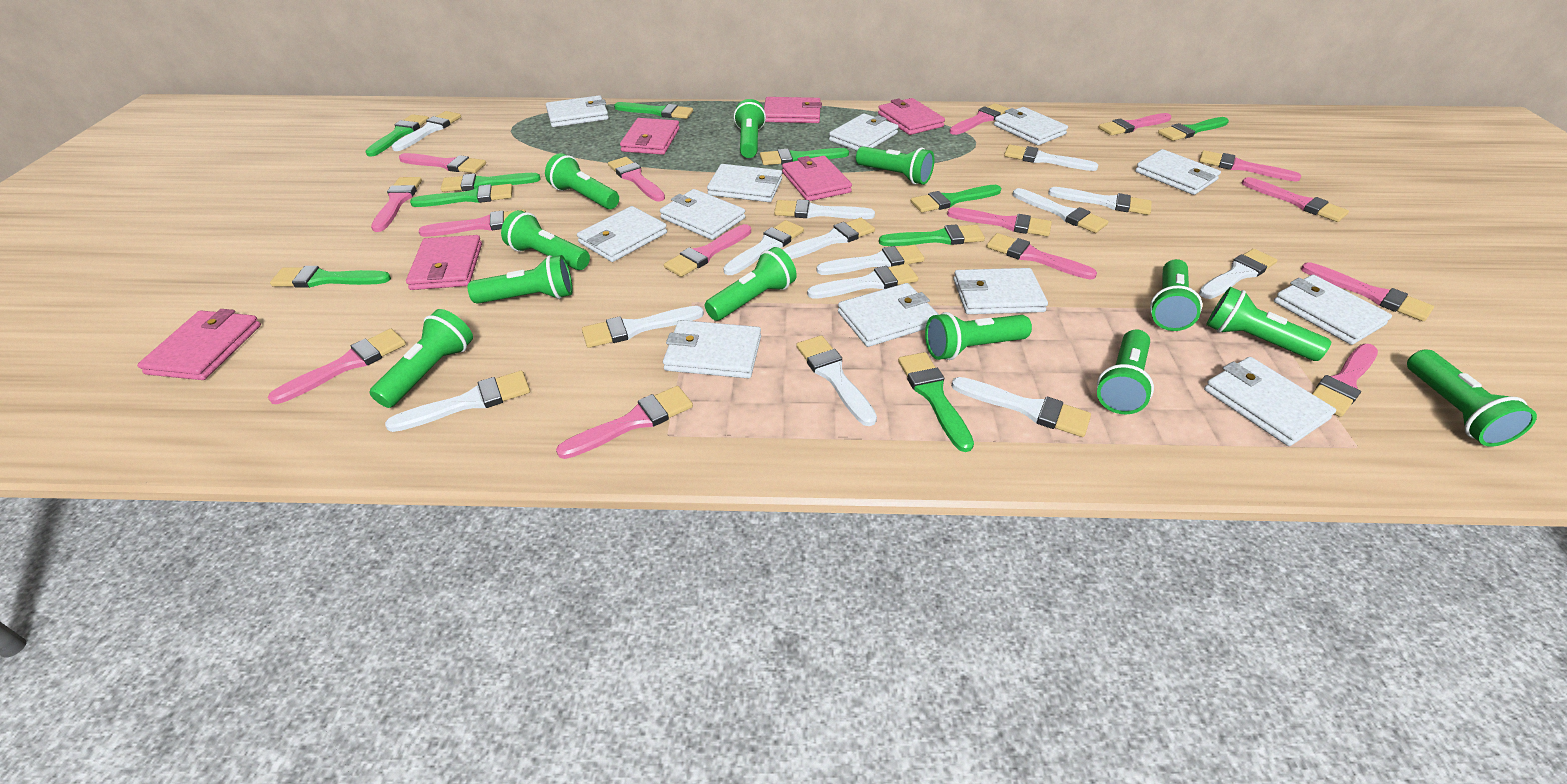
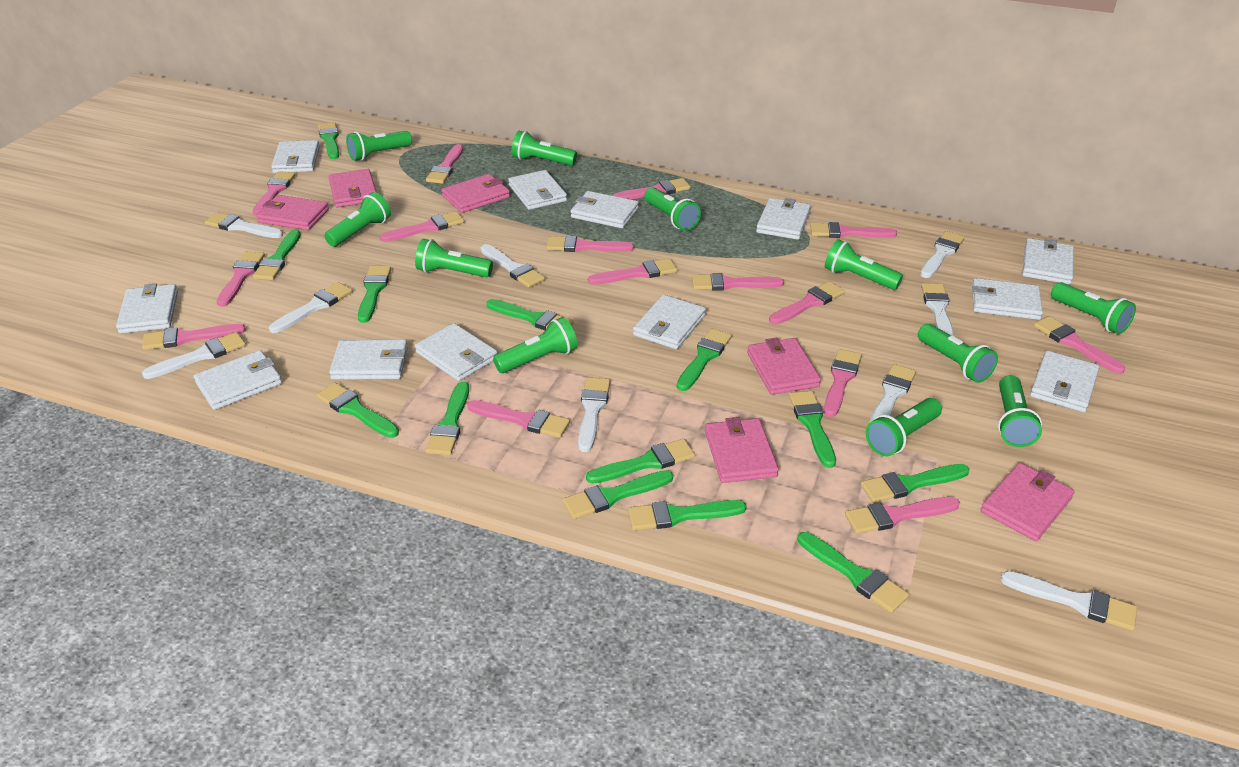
green brush: [270,266,391,288] [365,114,429,157] [410,184,513,207] [441,173,540,192] [614,102,693,119] [760,148,849,165] [879,225,985,246] [898,352,974,452] [911,185,1001,212] [1158,117,1229,141] = 10 -> [253,230,301,280] [316,383,399,438] [318,122,339,159] [358,266,391,323] [425,382,469,455] [486,299,574,330] [563,470,673,519] [586,439,695,484] [628,500,747,530] [677,329,732,391] [789,391,836,468] [798,532,909,613] [861,464,969,503] = 13
green flashlight: [369,309,473,408] [468,255,573,304] [501,210,590,270] [545,153,619,209] [705,247,797,321] [734,99,766,158] [856,146,934,185] [925,312,1032,360] [1097,330,1154,415] [1150,259,1202,331] [1206,287,1331,361] [1407,349,1537,447] = 12 -> [324,192,391,247] [346,131,412,161] [415,239,493,277] [493,317,578,373] [512,131,577,166] [644,187,701,231] [825,239,903,290] [866,398,942,456] [918,324,998,383] [998,375,1042,447] [1051,282,1136,334] = 11
white brush: [385,371,530,432] [392,111,461,151] [582,306,704,348] [723,220,804,275] [774,200,875,219] [783,218,875,259] [796,335,877,426] [807,264,918,299] [816,245,925,275] [951,377,1091,437] [1004,145,1098,171] [1013,188,1109,233] [1048,187,1152,215] [1199,249,1277,299] = 14 -> [142,332,246,379] [205,212,283,238] [269,282,352,333] [480,244,545,288] [578,377,611,452] [870,364,916,422] [920,231,965,278] [921,283,954,336] [1001,571,1137,631] = 9

